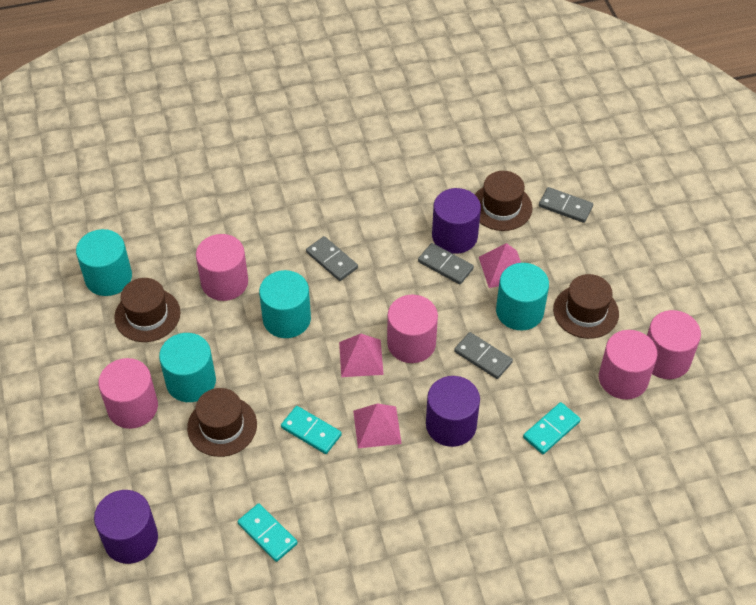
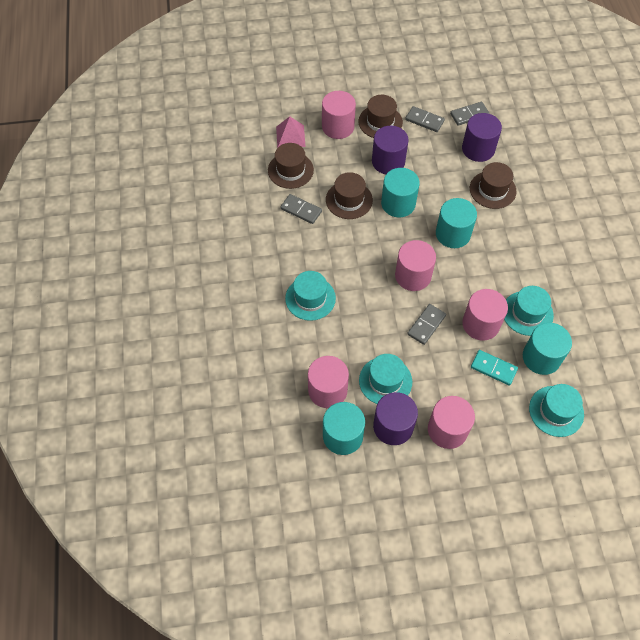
pink pyramid: [339,334,384,377] [353,403,402,448] [479,243,521,288] = 3 -> [276,116,306,148] = 1
turquoise domino: [237,503,298,562] [281,406,342,454] [523,402,581,454] = 3 -> [471,350,518,385] = 1
turquoise hat: none = 0 -> [285,271,336,321] [359,354,412,404] [504,286,554,336] [529,384,584,437] = 4

